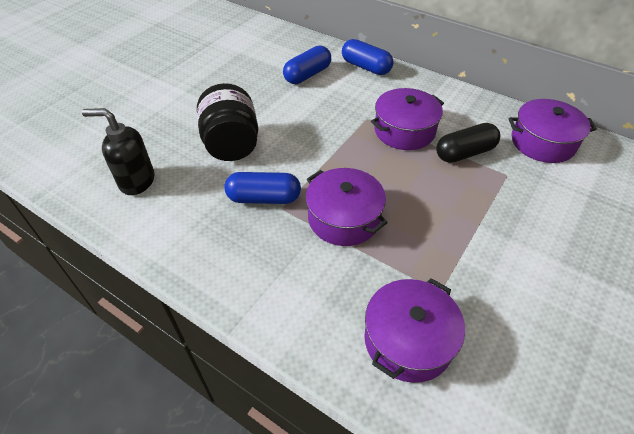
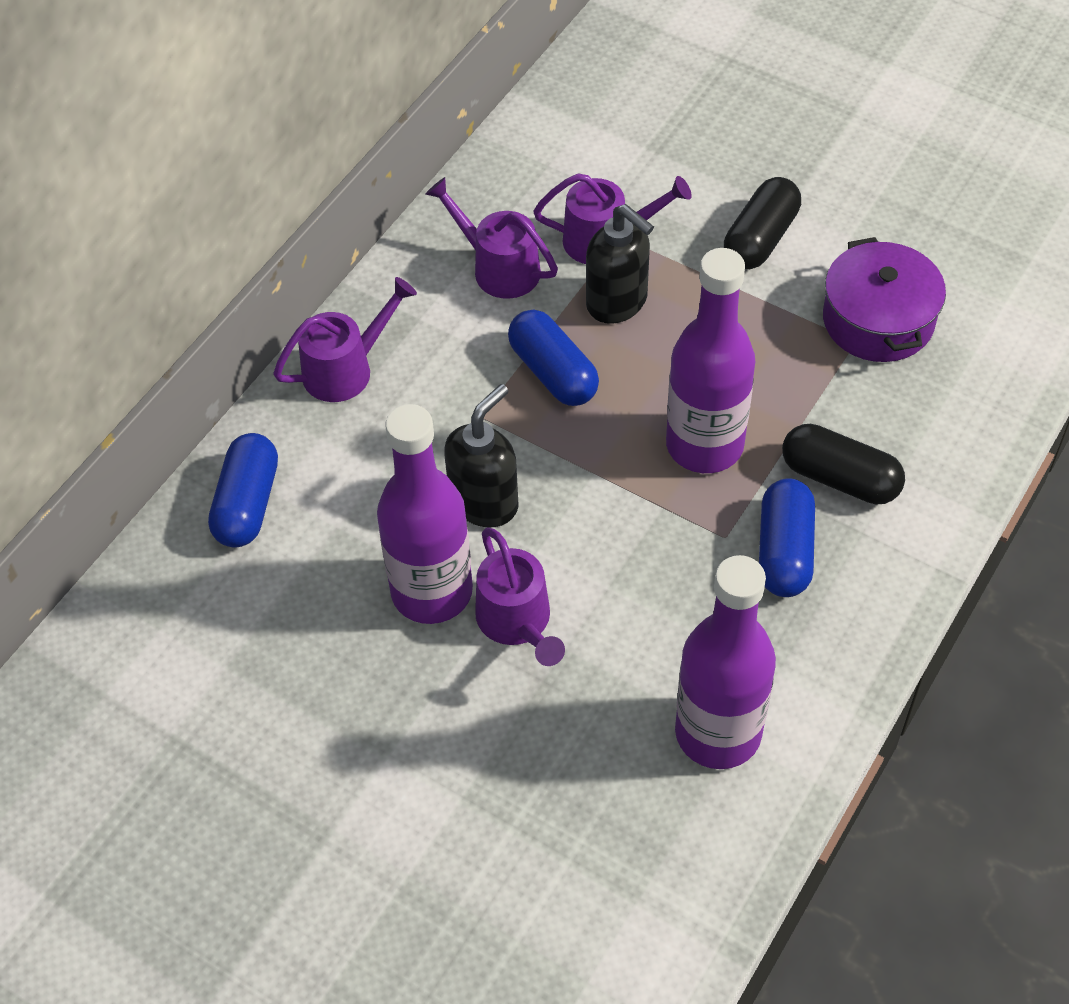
black capsule: [436,123,500,163] = 1 -> [724,177,801,269] [782,424,905,505] = 2
black jar: [197,83,258,161] = 1 -> none = 0
black soap dispenser: [82,108,154,195] = 1 -> [444,384,519,528] [586,204,654,324] = 2
purple bottle: none = 0 -> [377,404,473,624] [666,248,755,473] [675,555,776,769] = 3
purple pot: [306,168,388,246] [364,278,465,383] [371,88,444,150] [509,99,597,163] = 4 -> [823,237,946,362] = 1
purple watering can: none = 0 -> [273,277,417,402] [425,177,558,299] [475,527,565,666] [533,173,692,264] = 4

